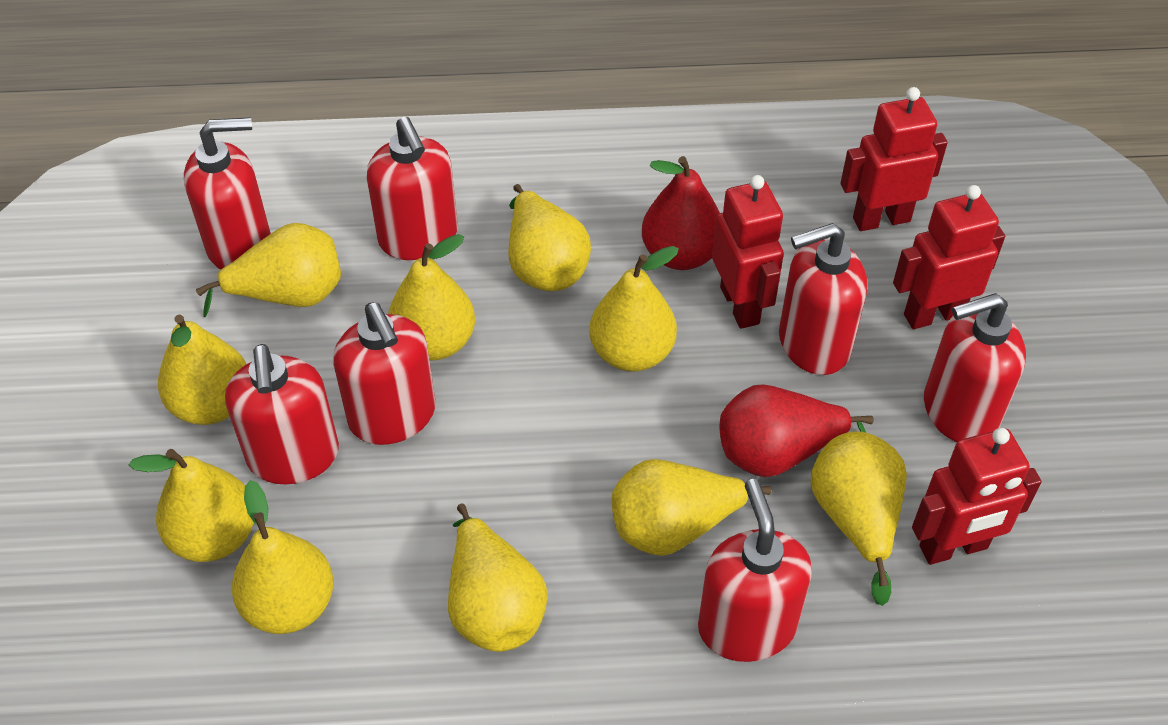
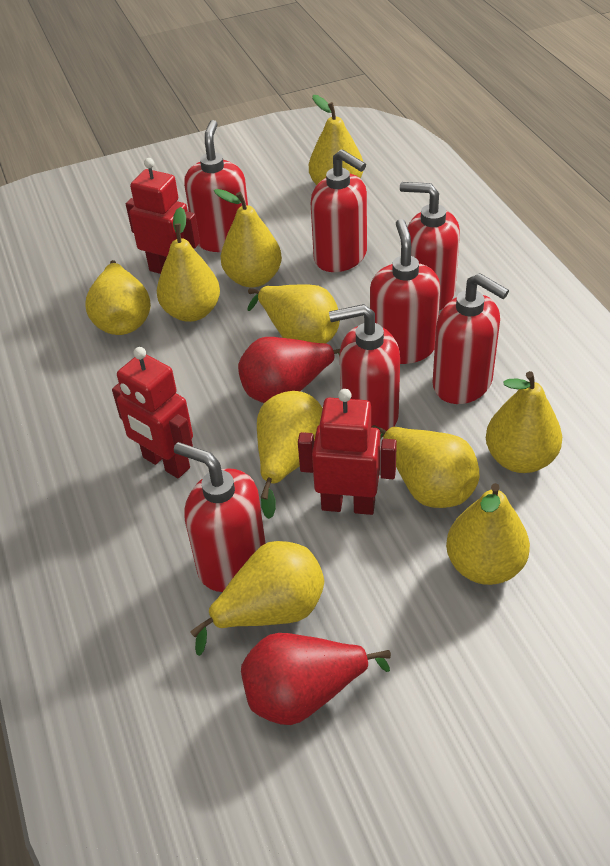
red robot: [712,175,784,329] [841,87,948,231] [893,185,1005,329] [912,428,1042,565] = 4 -> [112,347,193,478] [126,158,200,274] [298,389,397,515] = 3

